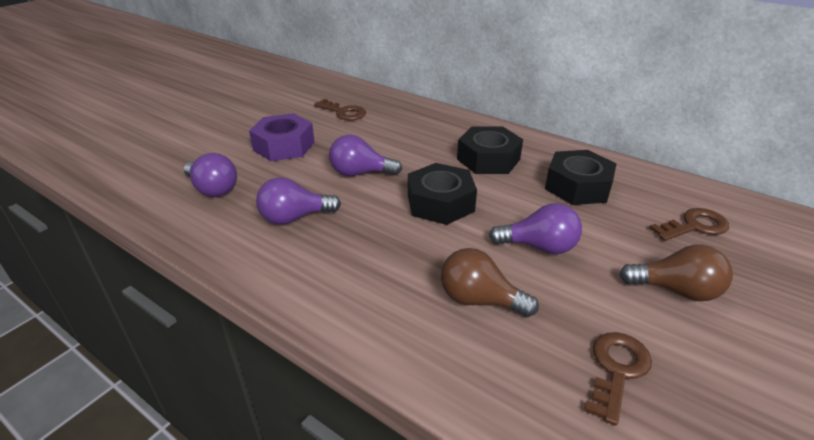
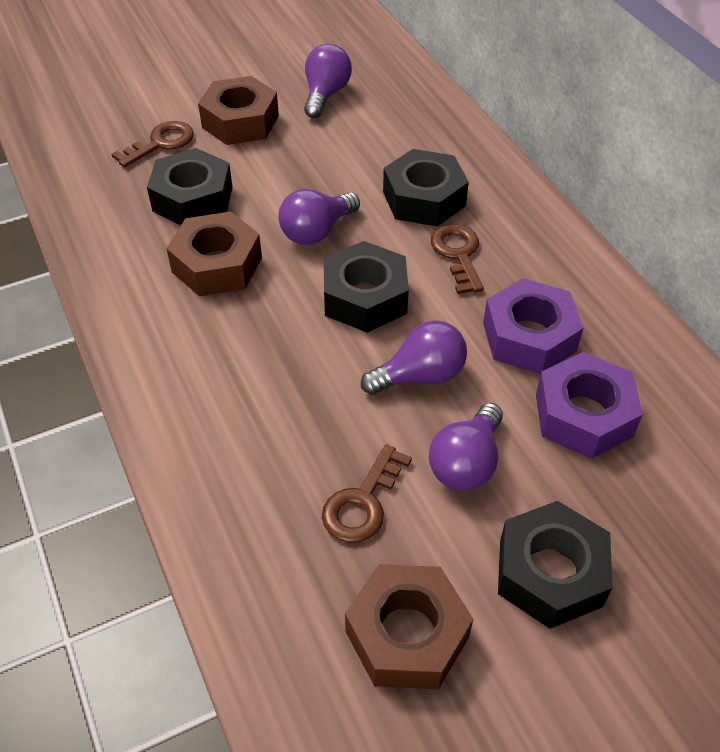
black nut: [408,163,477,225] [457,126,523,174] [545,150,617,205] = 3 -> [147,148,233,225] [324,241,409,333] [383,149,469,227] [498,501,613,629] = 4
brown light bulb: [441,248,539,317] [619,245,733,301] = 2 -> none = 0
brown nut: none = 0 -> [166,211,262,297] [198,76,279,145] [345,564,473,689] = 3
purple nut: [249,113,314,161] = 1 -> [483,278,583,374] [536,352,643,459] = 2

